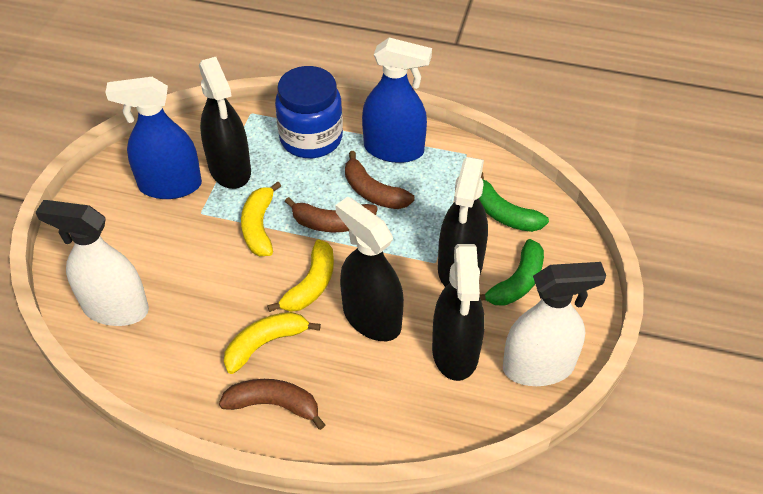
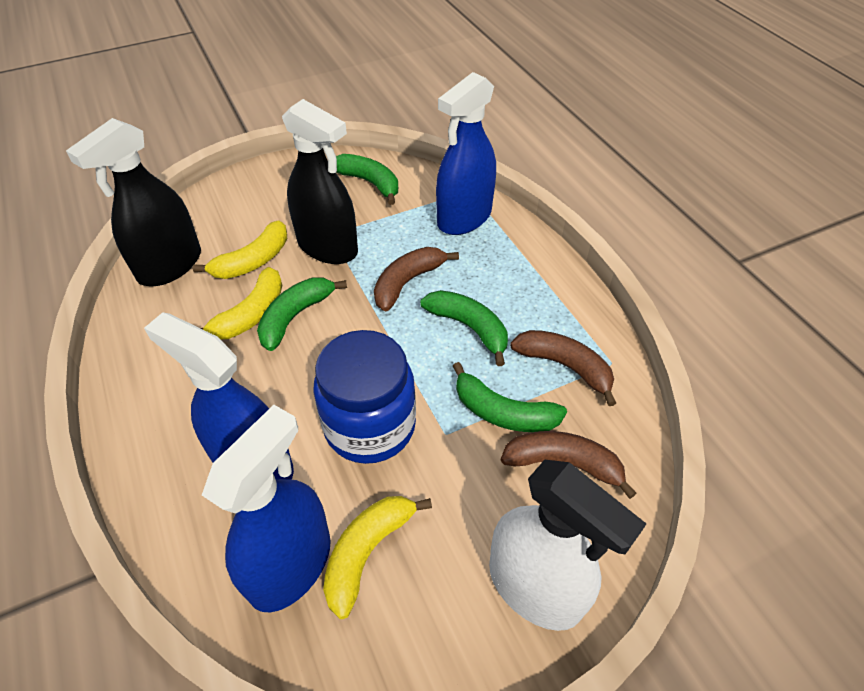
black spray bottle: [199,57,251,189] [335,197,404,341] [432,244,485,381] [438,157,488,287] = 4 -> [66,118,201,286] [282,99,358,264] = 2
blue spray bottle: [105,77,202,199] [362,38,432,163] = 2 -> [144,312,294,480] [202,405,331,612] [436,72,496,235] = 3
green banana: [479,172,549,232] [479,239,544,306] = 2 -> [257,277,347,351] [336,154,398,205] [420,290,508,366] [453,362,567,432] = 4
white spray bottle: [35,200,149,326] [503,262,606,386] = 2 -> [489,460,646,631] = 1

